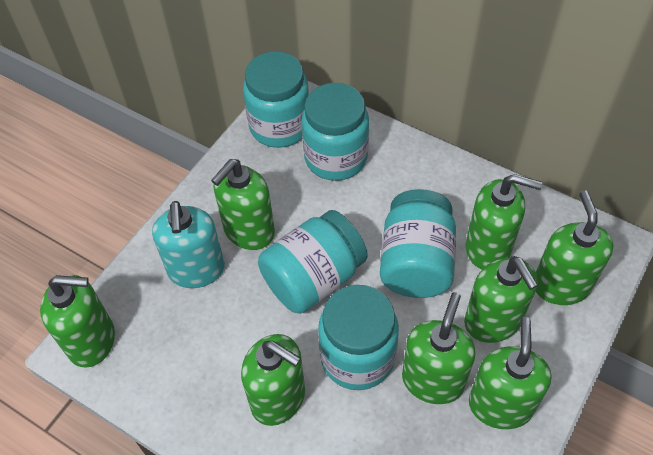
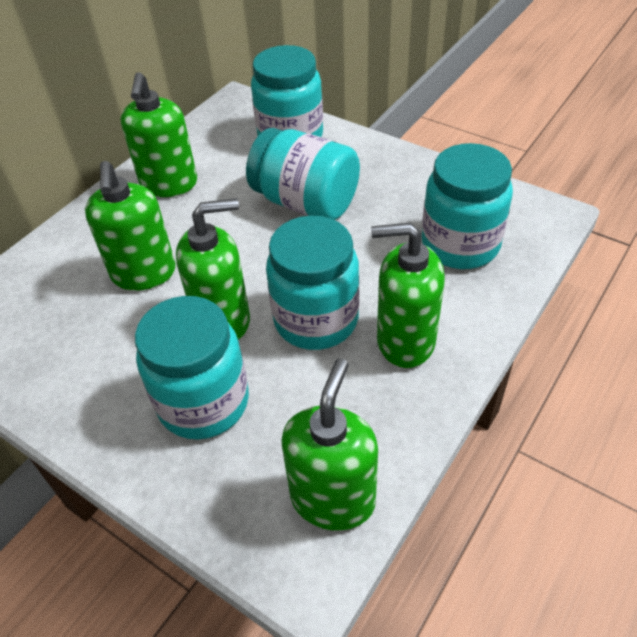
green soap dispenser: [40,275,115,367] [211,159,275,250] [241,334,305,426] [402,292,475,404] [464,256,538,343] [465,174,542,269] [469,317,552,429] [536,190,613,305] = 8 -> [85,161,176,291] [121,72,197,197] [176,198,250,340] [281,358,378,531] [371,223,445,368] = 5
turquoise soap dispenser: [152,201,225,288] = 1 -> none = 0

